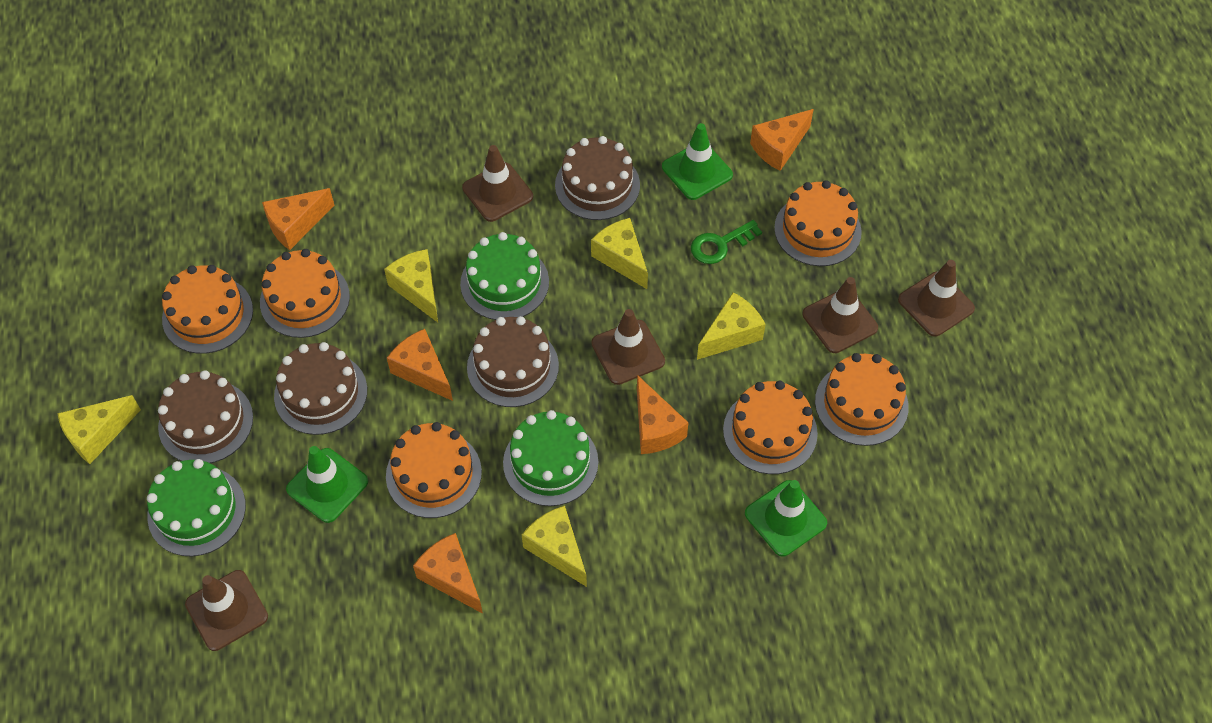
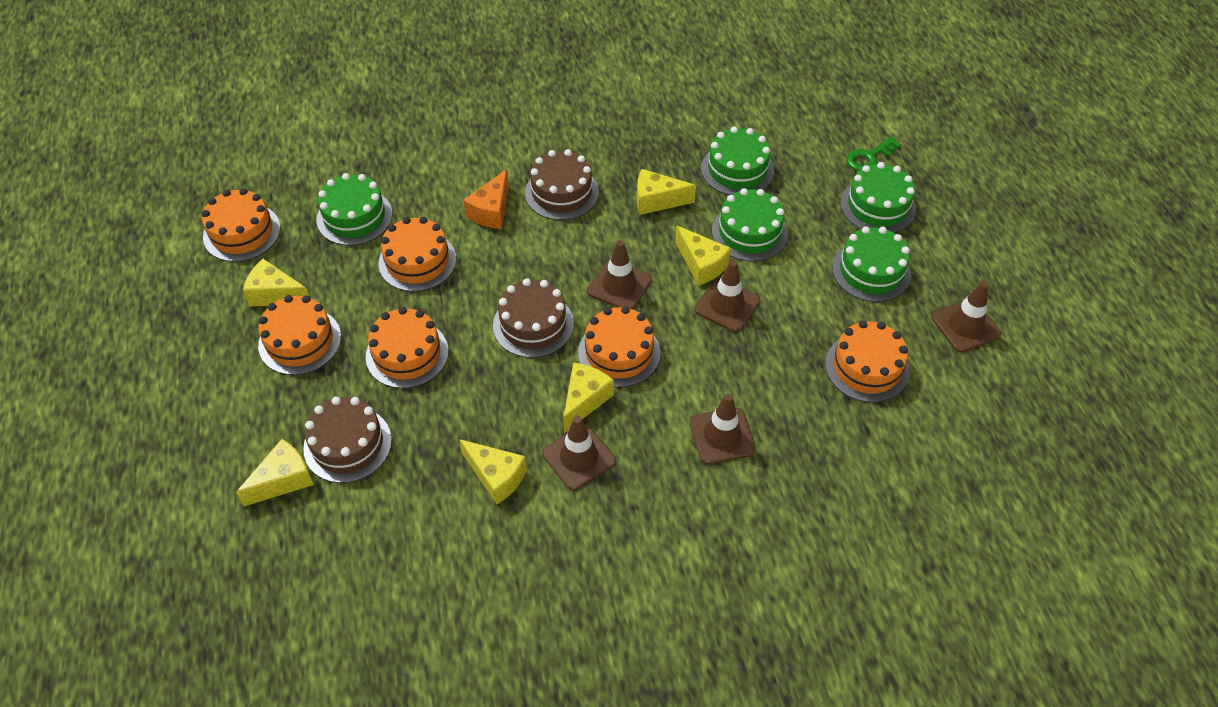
brown cake: [158,370,253,463] [274,342,367,435] [467,316,559,407] [555,136,640,220] = 4 -> [303,396,392,483] [493,278,574,358] [525,149,599,220] = 3
green cake: [147,459,246,556] [460,232,549,320] [503,410,598,506] = 3 -> [317,173,392,246] [701,127,774,195] [712,188,788,262] [832,226,911,302] [841,162,916,233] = 5
green traffic cone: [286,446,368,523] [662,123,733,200] [745,480,827,557] = 3 -> none = 0
orange cheese: [262,188,334,250] [387,329,453,401] [413,533,483,614] [637,375,689,454] [750,109,814,171] = 5 -> [464,169,509,229] = 1
yellow cheese: [57,395,141,464] [384,249,438,323] [522,506,587,587] [591,218,648,289] [697,292,766,360] = 5 -> [236,439,314,506] [243,259,309,307] [459,439,527,505] [563,362,614,433] [637,169,696,215] [675,225,731,286] = 6

